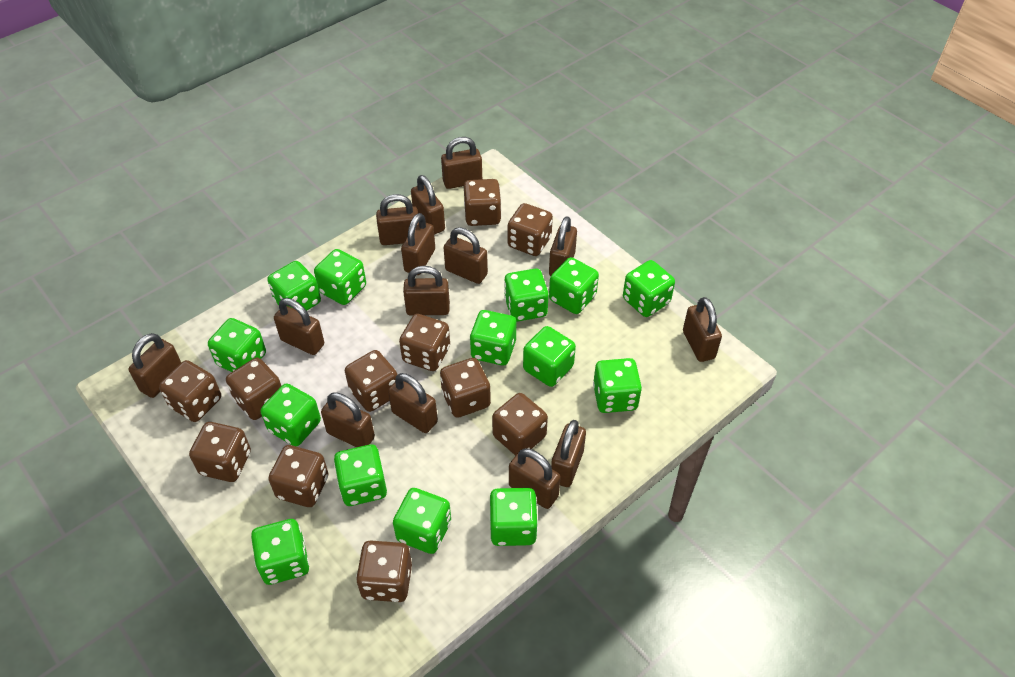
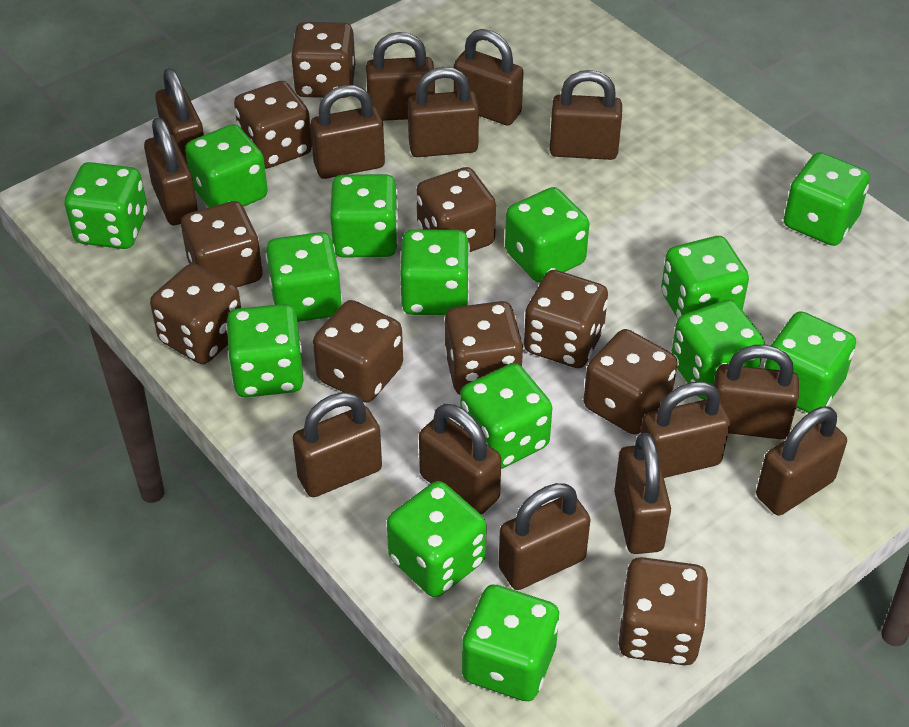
brown dice: [159,360,221,422] [189,422,251,482] [226,358,281,420] [268,445,329,507] [345,350,398,412] [356,540,412,602] [399,314,450,371] [440,358,491,418] [464,179,501,226] [492,393,548,456] [508,203,553,256] = 11 -> [150,263,241,364] [181,201,263,287] [234,81,312,169] [291,22,355,98] [313,300,403,403] [416,167,496,252] [444,301,524,395] [524,270,608,368] [583,329,678,435] [618,557,709,665] = 10

